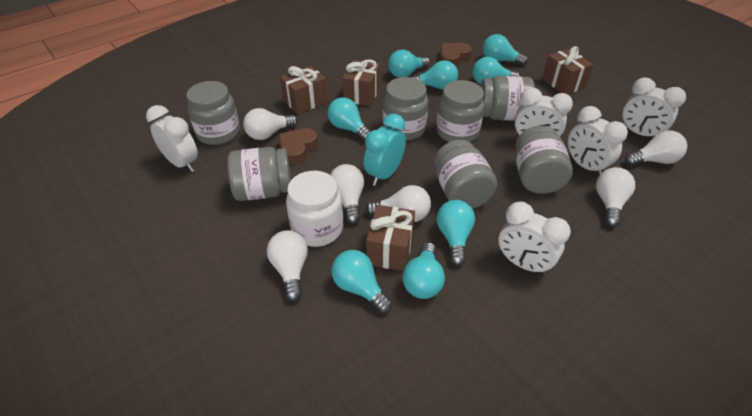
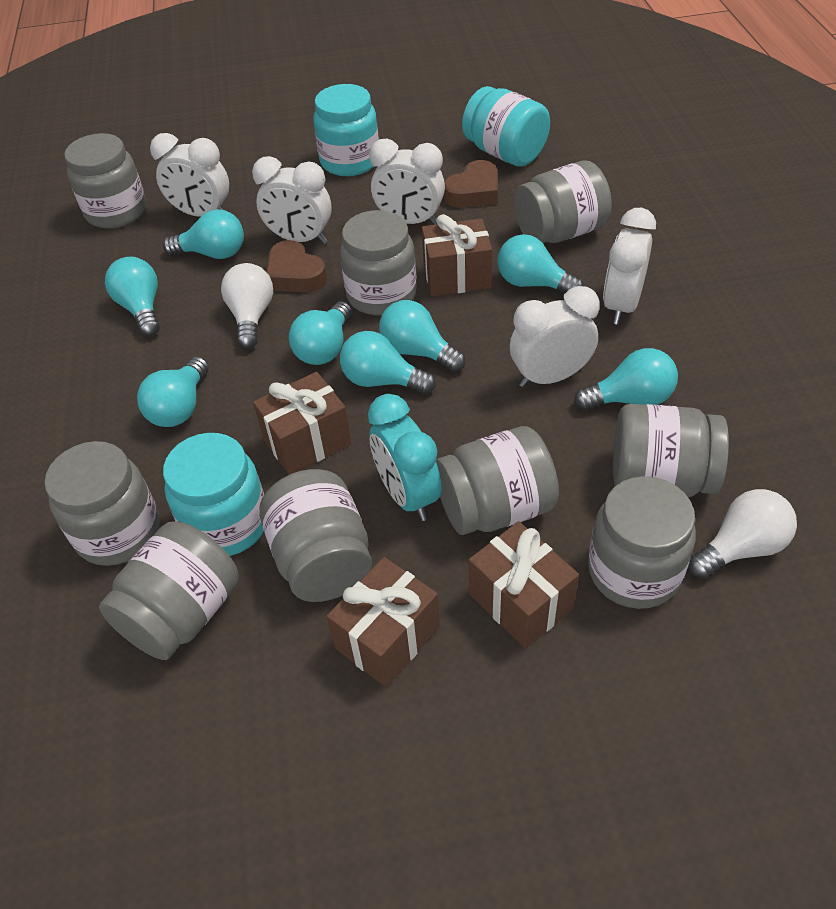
grey jar: [186,81,240,145] [227,147,291,201] [383,77,428,141] [434,140,497,209] [436,80,485,142] [480,76,535,121] [515,126,573,194] = 7 -> [44,441,160,566] [64,133,146,228] [99,521,239,660] [259,469,372,602] [340,210,417,315] [436,426,559,535] [514,161,612,243] [588,476,696,609] [613,404,729,497] = 9
turquoise jar: none = 0 -> [163,433,264,556] [313,84,379,176] [462,86,550,167] = 3
white jar: [286,171,343,247] = 1 -> none = 0
white light bulb: [243,108,298,140] [267,230,308,301] [330,164,364,224] [365,185,431,222] [596,167,635,227] [625,131,687,166] = 6 -> [221,263,273,349] [688,489,797,579] = 2

